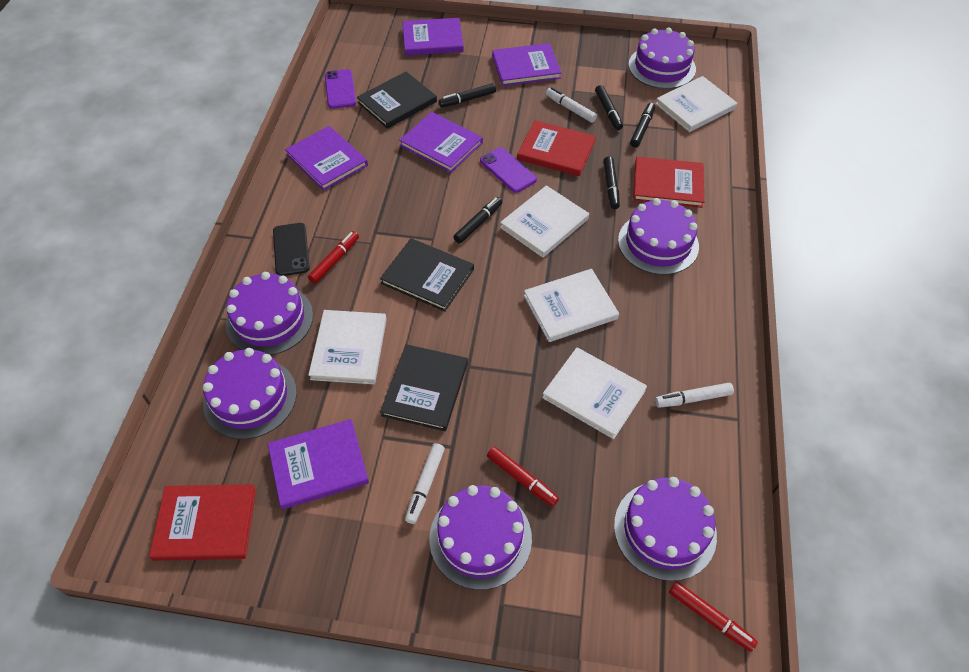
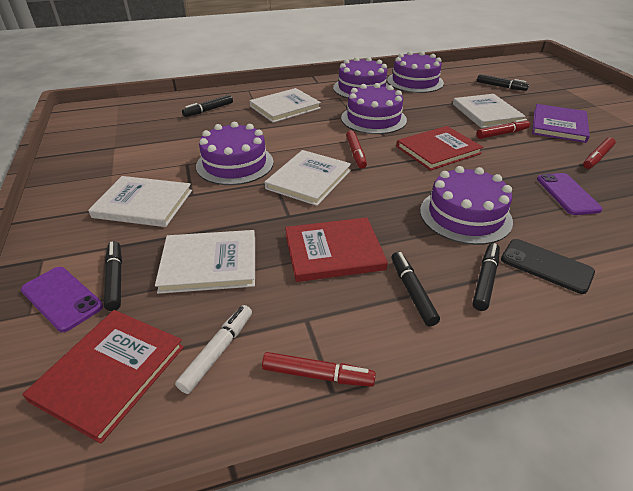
black book: [357,72,437,129] [380,238,474,312] [380,344,468,431] = 3 -> none = 0
purple book: [268,419,369,509] [285,126,368,191] [399,112,483,173] [402,18,464,56] [492,43,562,86] = 5 -> [532,104,590,143] = 1
purple cake: [203,348,297,439] [226,272,313,355] [429,485,532,590] [614,477,717,581] [618,198,699,275] [629,28,696,89] = 6 -> [196,122,274,185] [333,57,389,98] [341,83,407,134] [387,51,444,93] [420,166,513,245] = 5
red marker: [308,231,359,284] [487,447,559,507] [669,581,758,652] = 3 -> [262,352,376,387] [346,130,367,169] [477,119,530,139] [583,137,616,169] = 4
white marker: [405,443,445,524] [546,87,597,123] [655,383,734,408] = 3 -> [175,305,252,394] = 1

